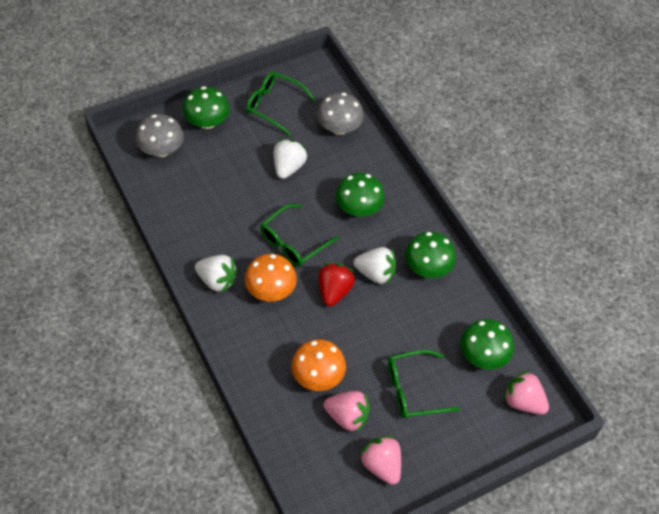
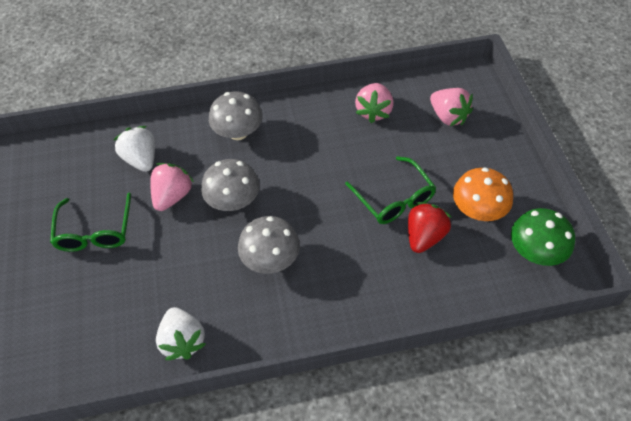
green glasses: [246,72,315,135] [260,204,339,267] [388,350,460,418] = 3 -> [50,192,131,252] [345,156,436,224] = 2
green mushroom: [183,86,230,129] [336,173,385,217] [405,232,456,278] [460,319,514,370] = 4 -> [511,208,575,266] = 1
grey mushroom: [136,114,184,157] [317,93,364,135] = 2 -> [201,159,260,211] [209,91,263,140] [238,216,300,274] = 3
orange mushroom: [245,254,297,301] [291,339,346,391] = 2 -> [453,167,513,221] = 1
white strawberry: [195,255,238,293] [274,139,307,179] [354,247,396,285] = 3 -> [113,126,155,172] [156,307,206,360] = 2

